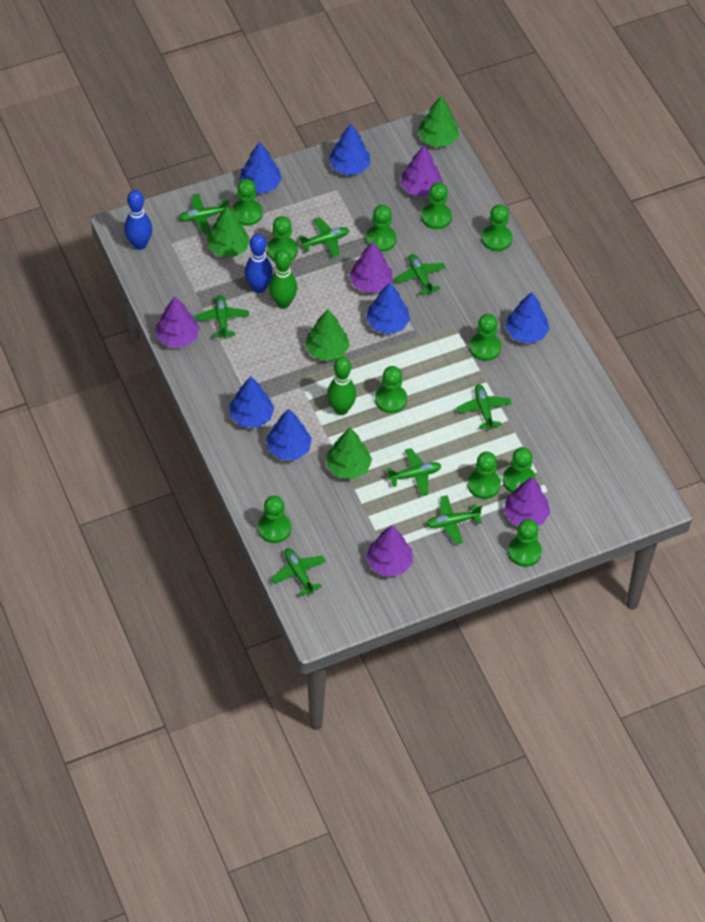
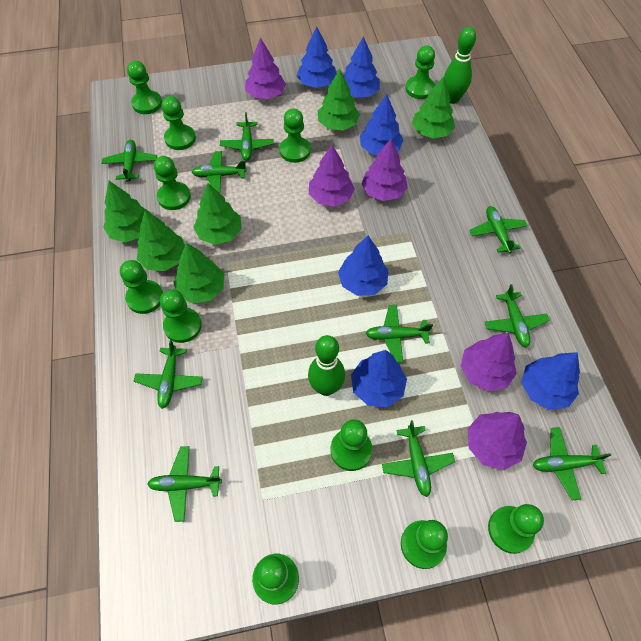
blue bowling pin: [124,190,152,250] [245,234,273,293] = 2 -> none = 0
green plane: [178,193,229,235] [195,295,249,339] [271,548,326,596] [298,217,349,258] [387,448,442,496] [394,254,446,295] [426,495,482,544] [456,384,512,430] = 8 -> [102,140,157,182] [134,340,203,409] [147,446,222,522] [192,151,247,193] [220,112,274,161] [365,305,433,363] [382,420,455,497] [469,206,527,253] [485,284,550,347] [533,427,611,500] = 10
green tree: [207,206,250,257] [305,309,349,361] [327,428,372,479] [418,96,459,147] = 4 -> [103,181,151,242] [137,210,185,271] [173,243,224,304] [193,183,242,245] [318,69,360,130] [412,76,455,138] = 6

